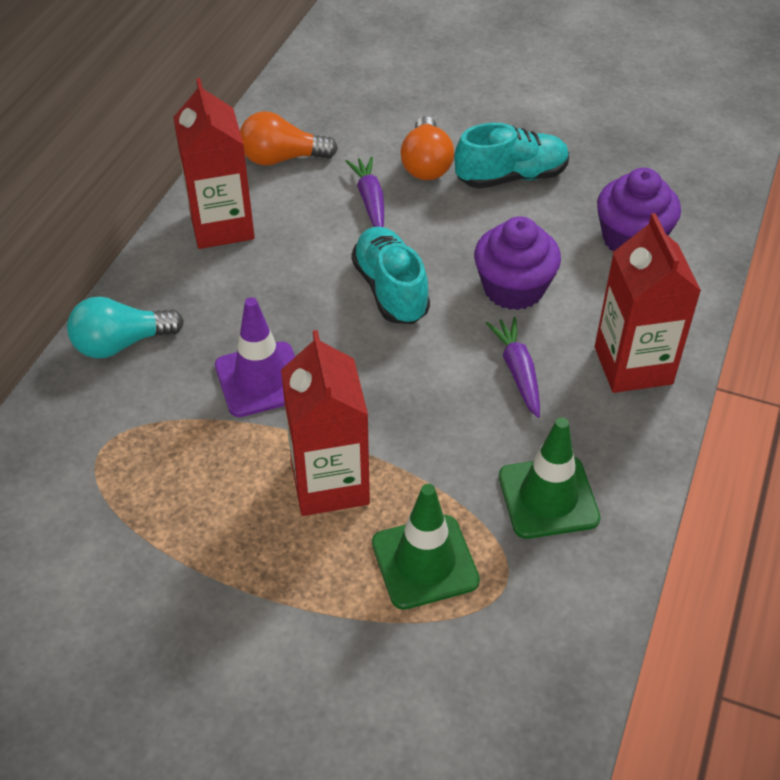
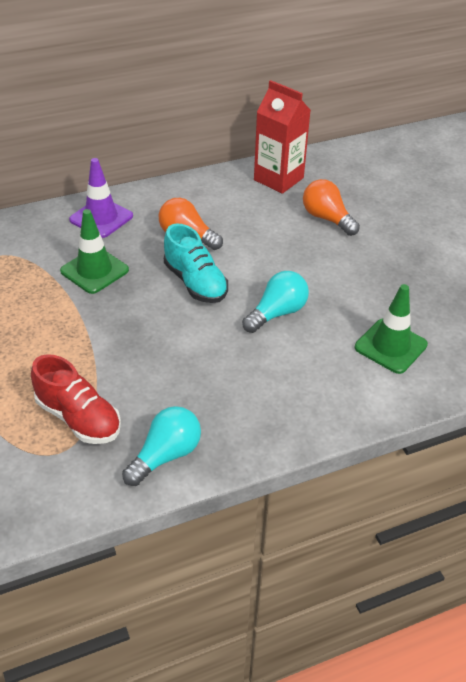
purple carrot: [345,156,384,227] [486,317,540,418] = 2 -> none = 0
purple cupcake: [474,216,561,310] [597,168,681,252] = 2 -> none = 0
red carton: [173,78,255,249] [281,330,370,516] [595,213,701,393] = 3 -> [254,80,311,194] = 1
red shoe: none = 0 -> [31,354,121,444] = 1
turquoise light bulb: [67,296,184,358] = 1 -> [122,406,201,486] [242,271,309,333] = 2
turquoise shoe: [351,227,430,324] [455,123,569,189] = 2 -> [164,224,228,303] = 1

